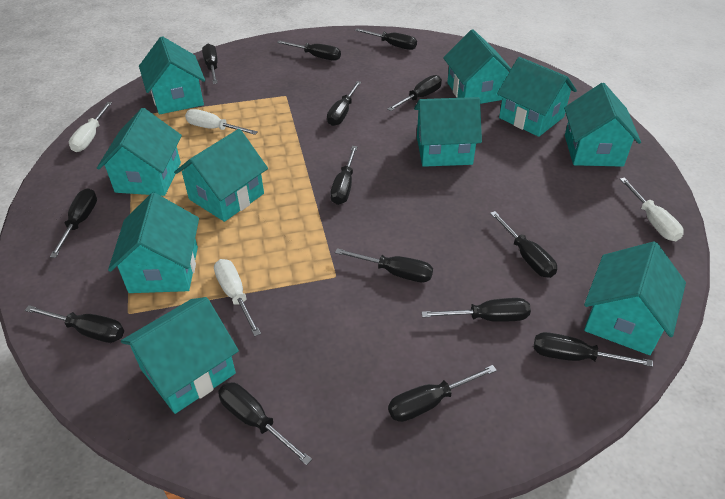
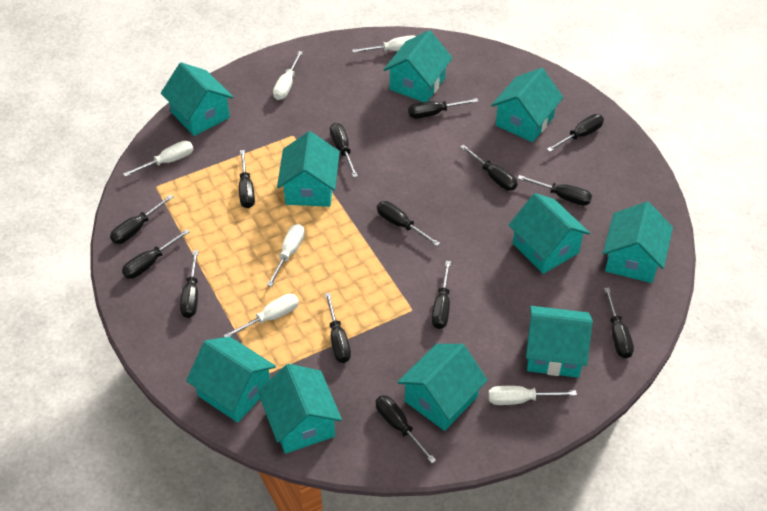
white screwdriver: [69,102,112,152] [185,109,258,135] [214,259,261,336] [620,177,684,241] = 4 -> [123,141,193,177] [223,294,299,337] [267,224,305,287] [273,51,303,100] [352,35,416,53] [488,386,577,405] = 6

